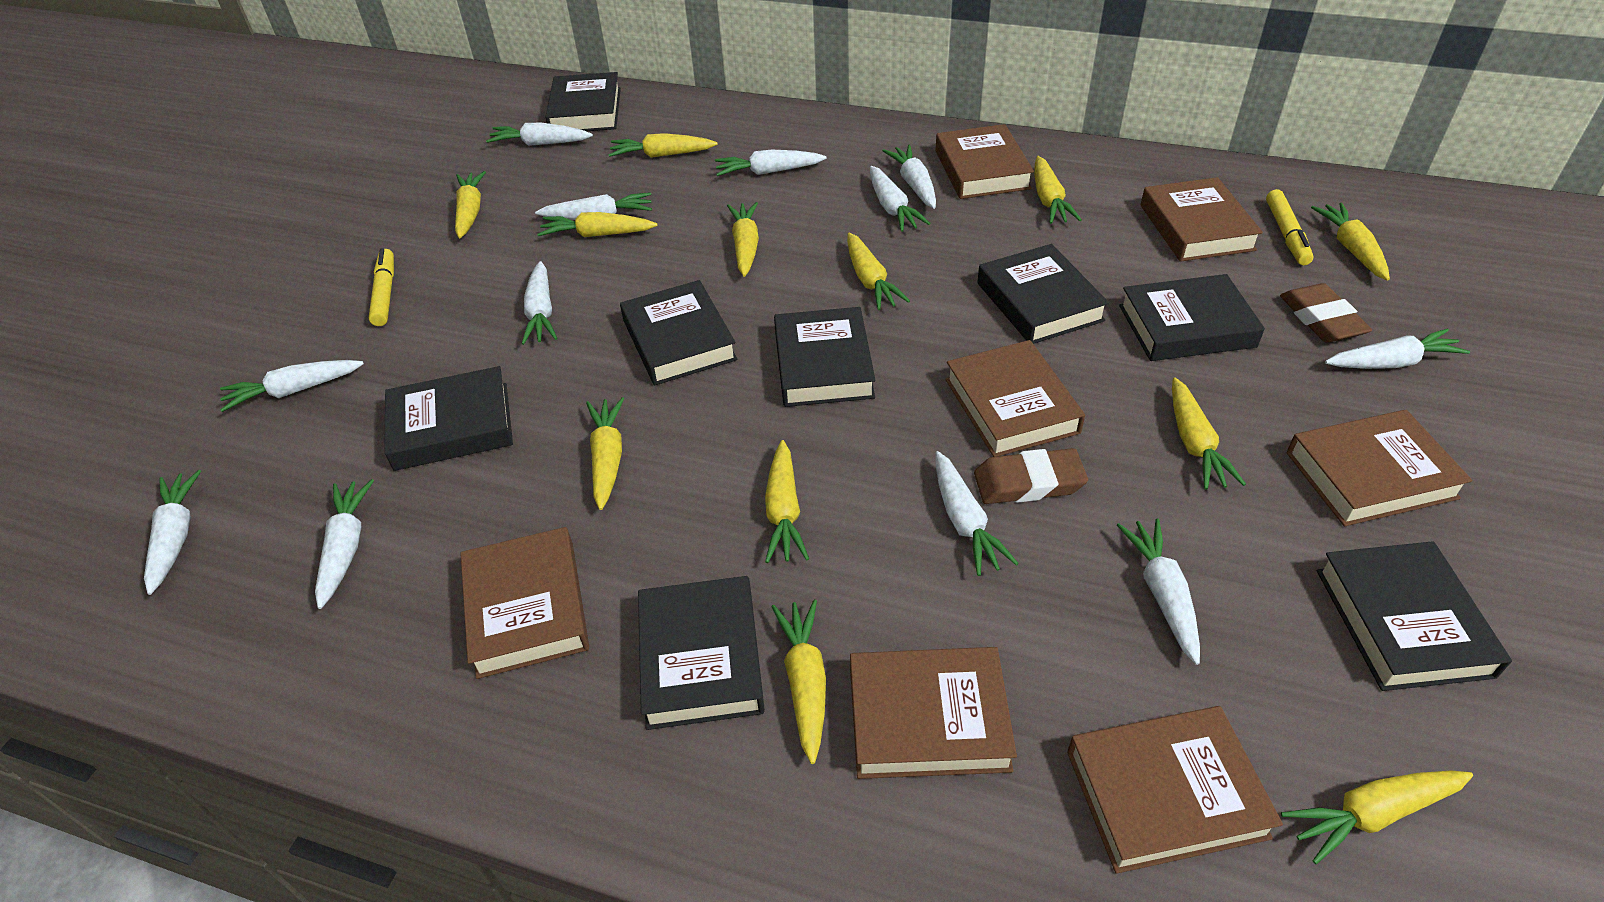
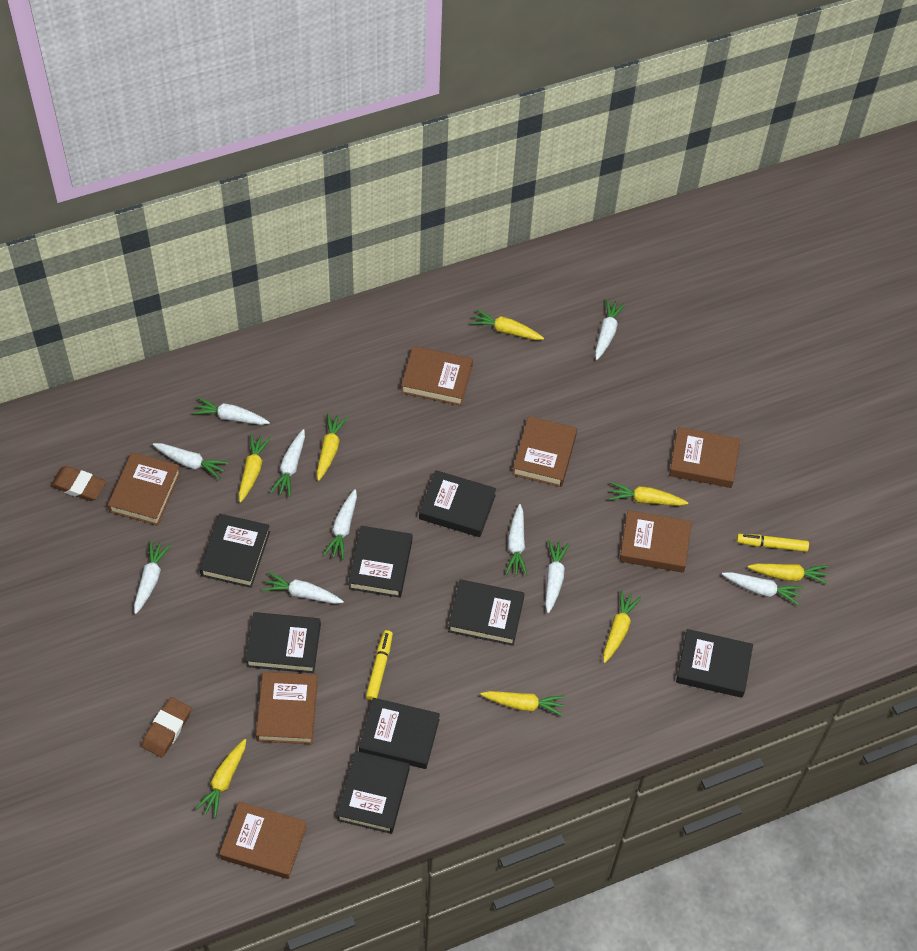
white carrot: [144,470,201,595] [220,360,364,412] [315,479,374,609] [486,123,593,146] [522,261,557,345] [535,192,652,220] [715,150,827,176] [870,166,931,232] [883,144,936,209] [935,451,1019,576] [1117,519,1200,665] [1325,328,1470,369] = 12 -> [134,541,171,614] [153,443,228,479] [192,398,270,425] [262,572,344,604] [270,429,305,497] [323,489,357,560] [506,504,527,576] [545,540,570,613] [595,299,626,360] [722,572,803,605] = 10
yellow carrot: [455,171,486,238] [537,212,657,237] [586,397,624,510] [609,133,718,158] [727,202,759,277] [765,440,809,563] [771,599,826,764] [847,232,910,310] [1034,156,1082,224] [1172,377,1246,490] [1281,770,1473,864] [1311,202,1390,281] = 12 -> [195,739,246,818] [239,434,271,503] [317,413,348,481] [470,309,544,340] [480,691,565,716] [603,590,641,663] [609,482,688,506] [748,564,829,584] = 8

